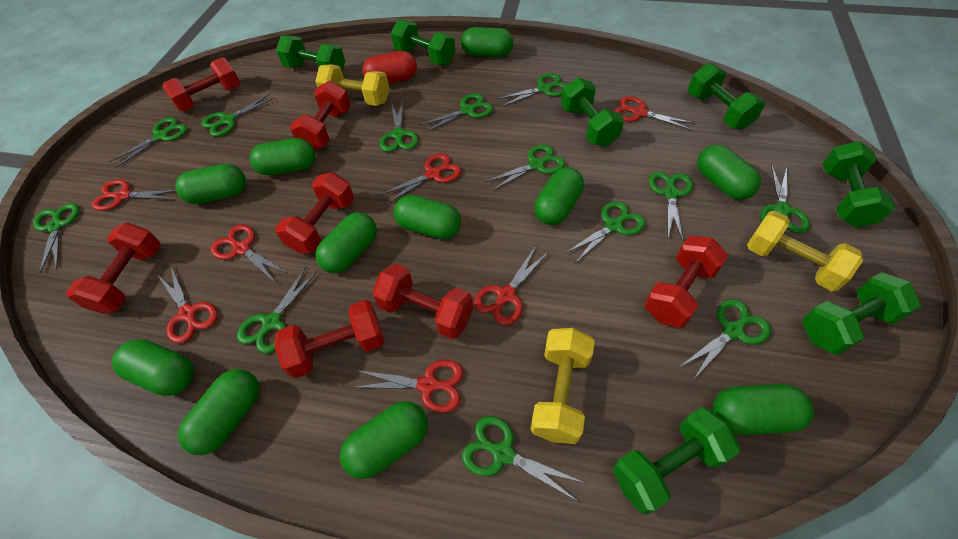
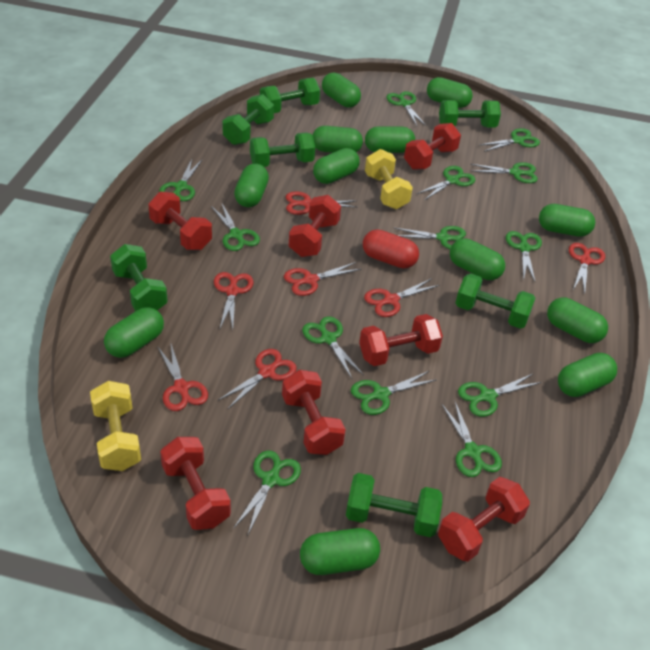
green capsule: [112,339,194,396] [175,164,246,204] [178,369,260,455] [250,138,315,175] [316,212,377,273] [340,401,428,479] [394,195,461,239] [461,27,513,57] [534,167,584,225] [697,145,761,200] [713,384,814,435] = 11 -> [104,307,164,358] [234,163,269,207] [300,528,380,575] [313,126,363,153] [313,148,360,184] [322,73,361,108] [365,126,415,153] [427,77,473,108] [450,238,505,280] [539,204,595,237] [547,297,608,343] [558,353,617,397] = 12
yellow dumbbell: [315,64,389,106] [531,328,595,444] [747,211,863,291] = 3 -> [90,381,141,471] [365,149,413,209] = 2

